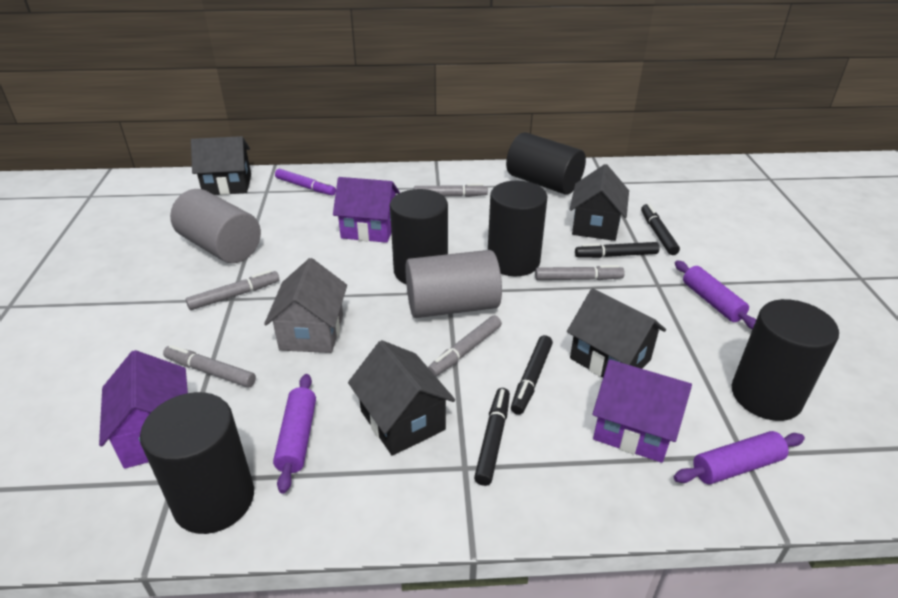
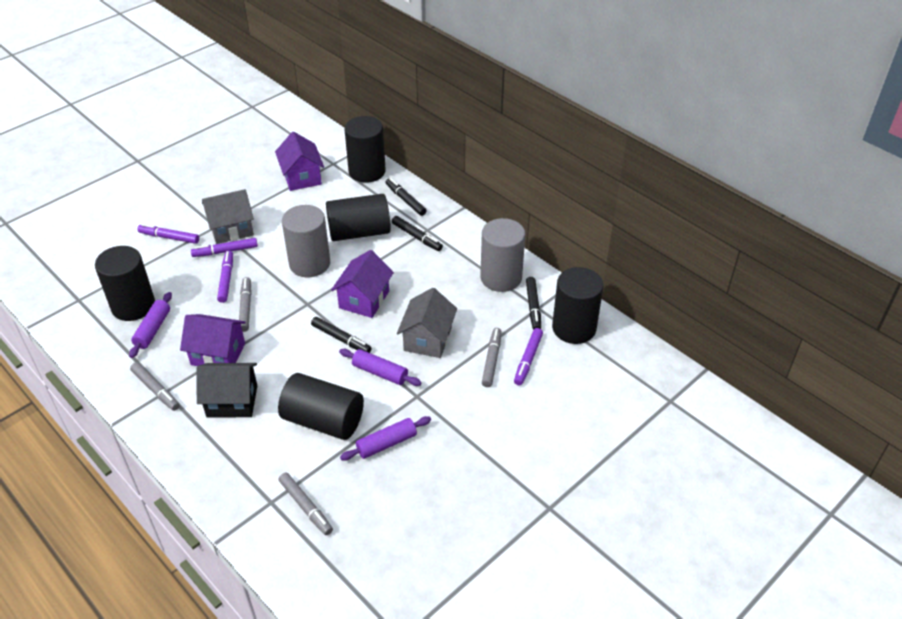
black house: [191,136,251,195] [348,340,455,456] [567,288,666,377] [569,164,629,241] = 4 -> [196,363,257,418] = 1
grey house: [264,258,347,353] = 1 -> [202,189,254,244] [397,288,457,358] = 2
grey marker: [163,345,256,388] [186,270,279,310] [414,184,488,197] [428,315,502,376] [535,265,625,280] = 5 -> [130,362,180,411] [239,277,252,332] [279,473,333,535] [482,328,501,387] = 4
purple marker: [275,169,336,195] = 1 -> [137,224,199,244] [191,238,258,257] [217,251,233,303] [514,328,543,386] = 4

